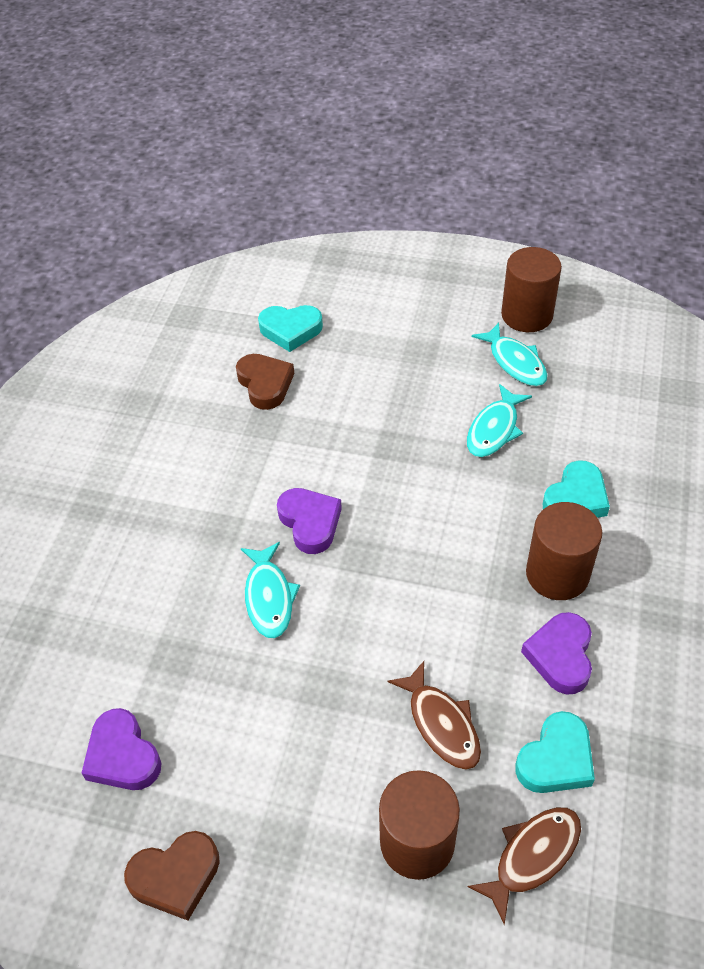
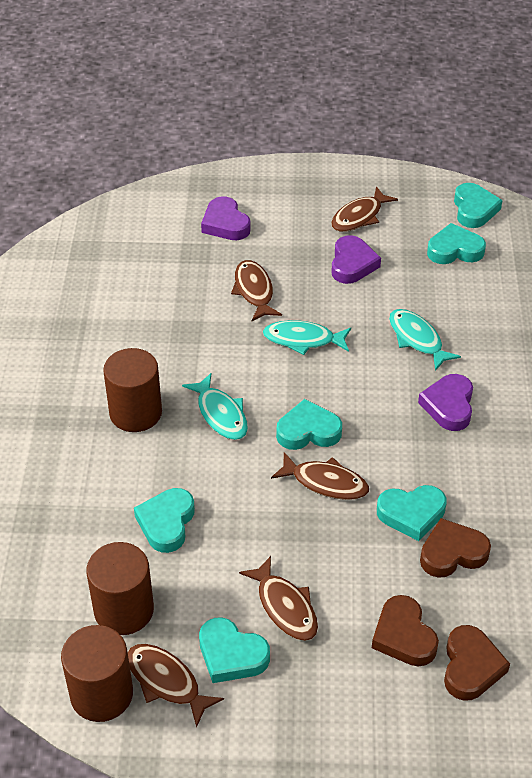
brown fish: [388,661,481,770] [467,807,581,925] = 2 -> [128,644,224,728] [231,260,282,321] [239,556,318,641] [271,452,369,500] [331,186,398,232] = 5
brown heart: [124,831,220,921] [236,354,294,410] = 2 -> [372,595,439,667] [420,518,491,578] [444,625,510,701] = 3
turquoise heart: [258,305,323,352] [515,711,595,793] [543,460,610,518] = 3 -> [134,488,195,553] [199,617,270,683] [276,399,342,450] [377,485,447,541] [427,223,486,264] [454,183,503,228] = 6

